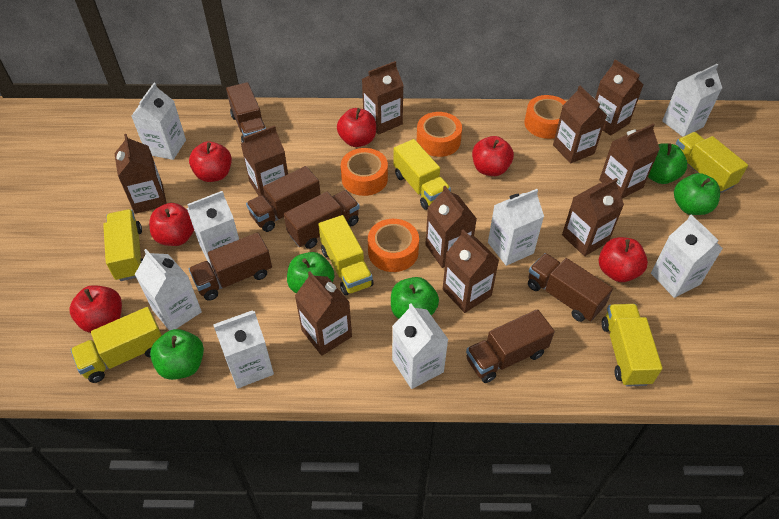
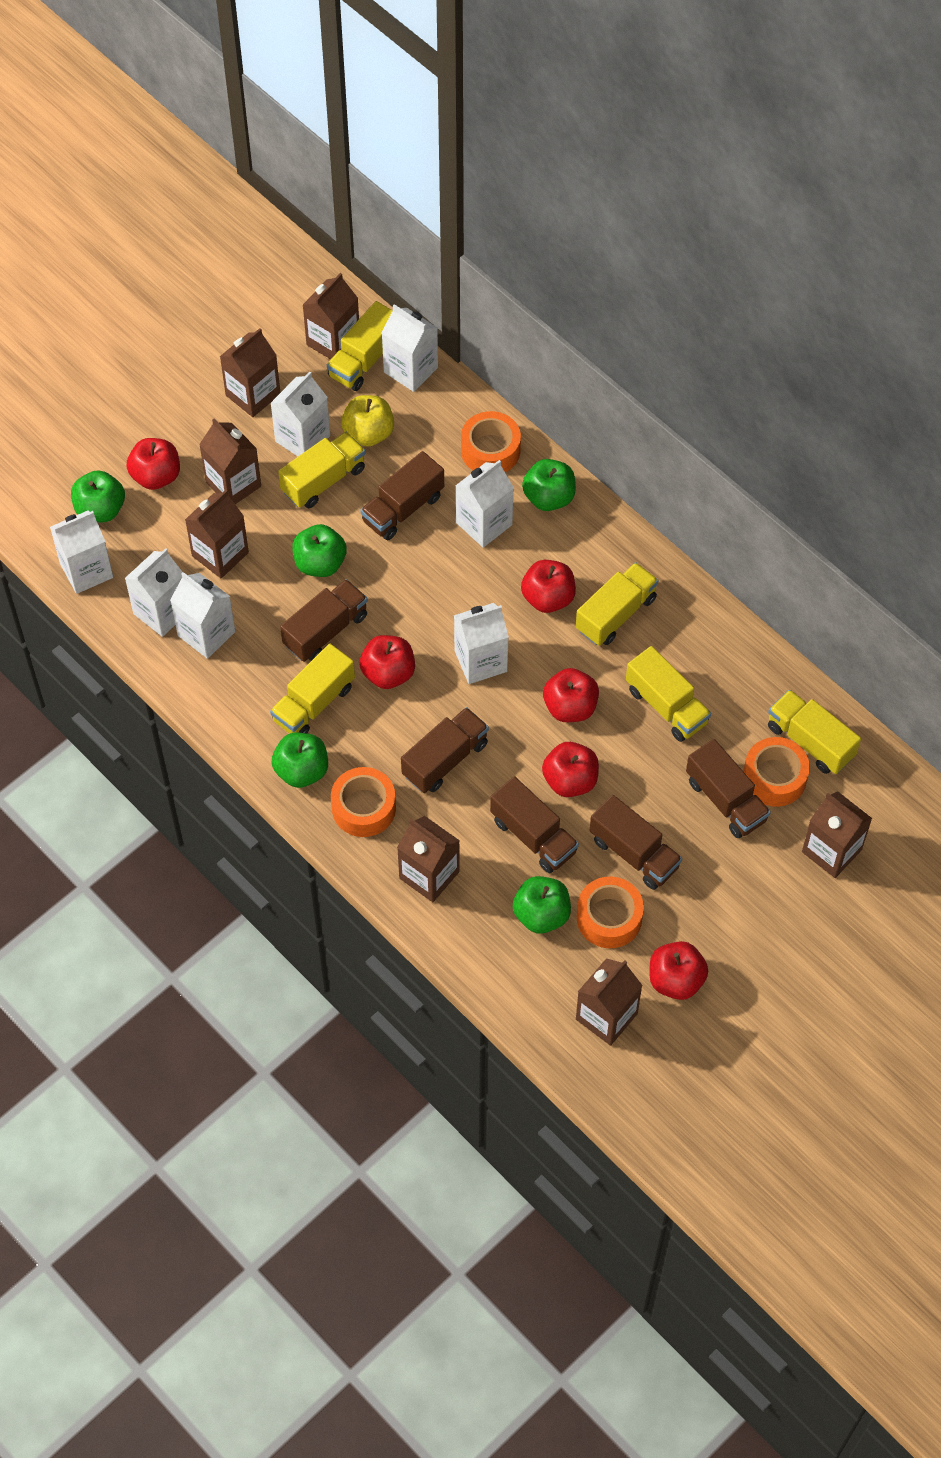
brown carton: [114,134,167,214] [241,125,288,197] [295,271,352,356] [362,61,404,135] [425,186,477,268] [443,230,499,313] [553,86,607,163] [562,178,624,256] [595,59,644,136] [599,123,660,198] = 10 -> [185,490,249,578] [199,419,261,504] [220,328,280,417] [303,273,359,360] [397,816,460,902] [576,958,643,1046] [802,791,872,878] = 7
white carton: [132,83,186,160] [135,249,202,331] [187,191,239,267] [213,310,274,389] [392,304,449,389] [488,189,544,266] [651,215,723,298] [662,64,722,137] = 8 -> [50,511,113,594] [125,548,182,637] [170,572,235,659] [270,372,330,456] [382,304,438,392] [454,603,509,684] [455,460,514,548] = 7
yellow apple: none = 0 -> [341,395,394,446] = 1

